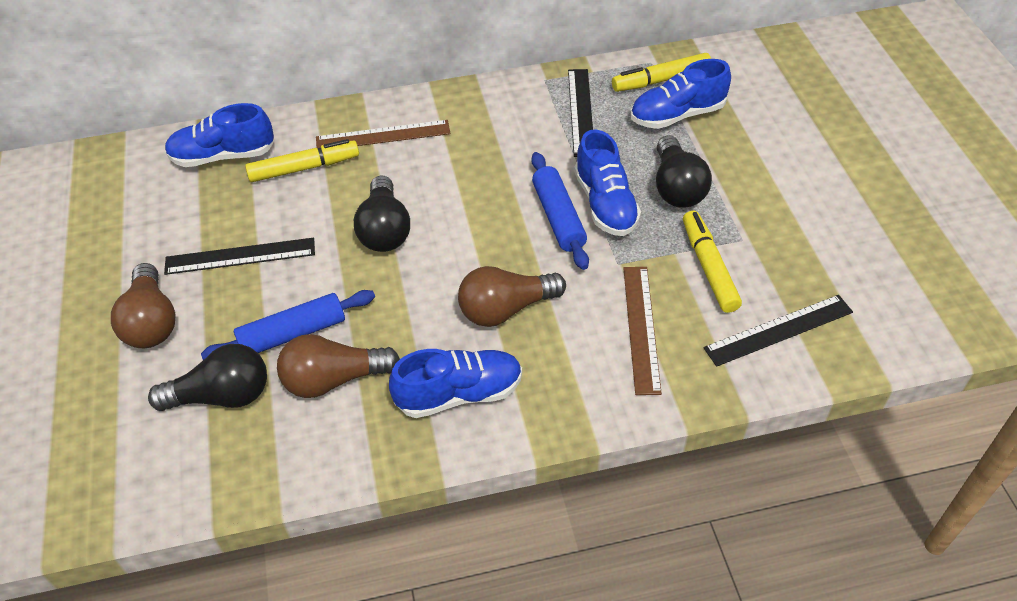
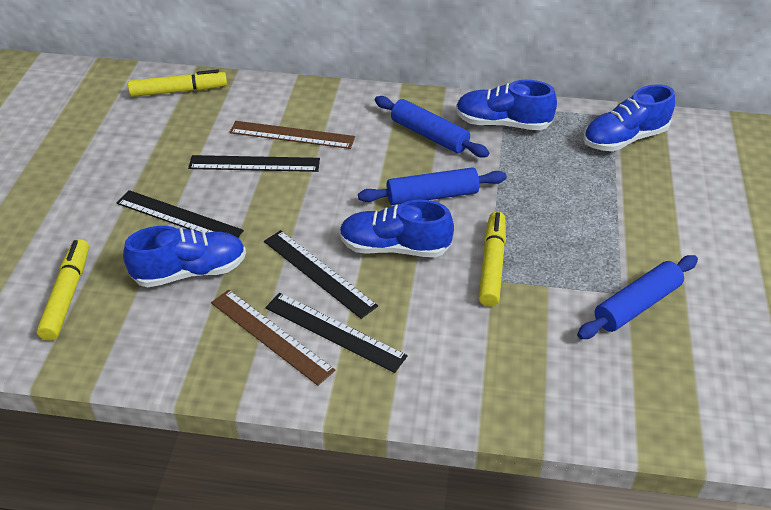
black light bulb: [148,344,267,411] [354,175,410,252] [656,135,712,208] = 3 -> none = 0
black ruler: [164,238,315,275] [568,69,593,157] [704,295,853,367] = 3 -> [117,190,244,237] [188,155,320,172] [264,230,378,319] [265,293,408,373] = 4
blue rolling pin: [201,290,375,360] [531,152,589,270] = 2 -> [358,167,507,205] [375,96,489,158] [577,255,698,339] = 3
brown light bulb: [111,263,176,348] [277,334,400,398] [458,266,566,327] = 3 -> none = 0

